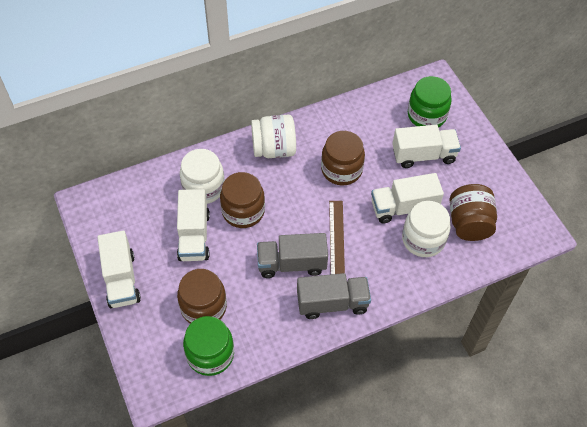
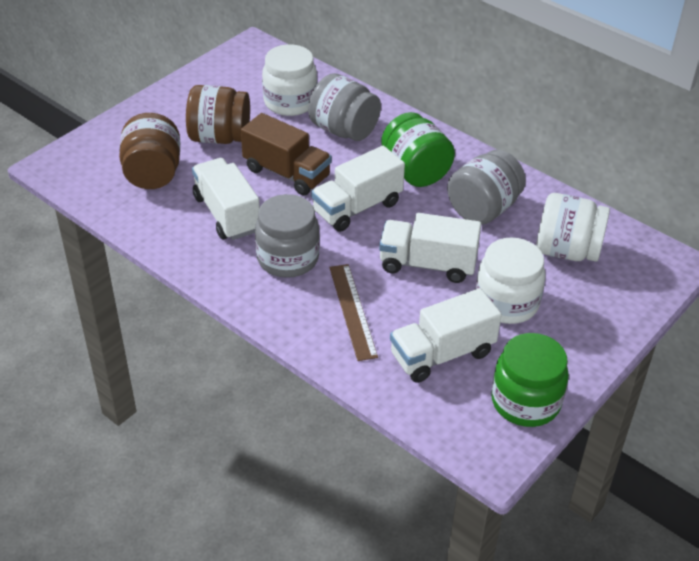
brown jar: [177,269,227,324] [220,172,265,228] [321,131,365,185] [449,184,497,241] = 4 -> [119,113,180,189] [186,85,250,144] = 2
brown truck: none = 0 -> [241,113,332,196] = 1
grey jar: none = 0 -> [255,194,320,278] [308,73,381,141] [447,150,526,225] = 3
grey truck: [257,233,328,278] [297,273,371,319] = 2 -> none = 0

